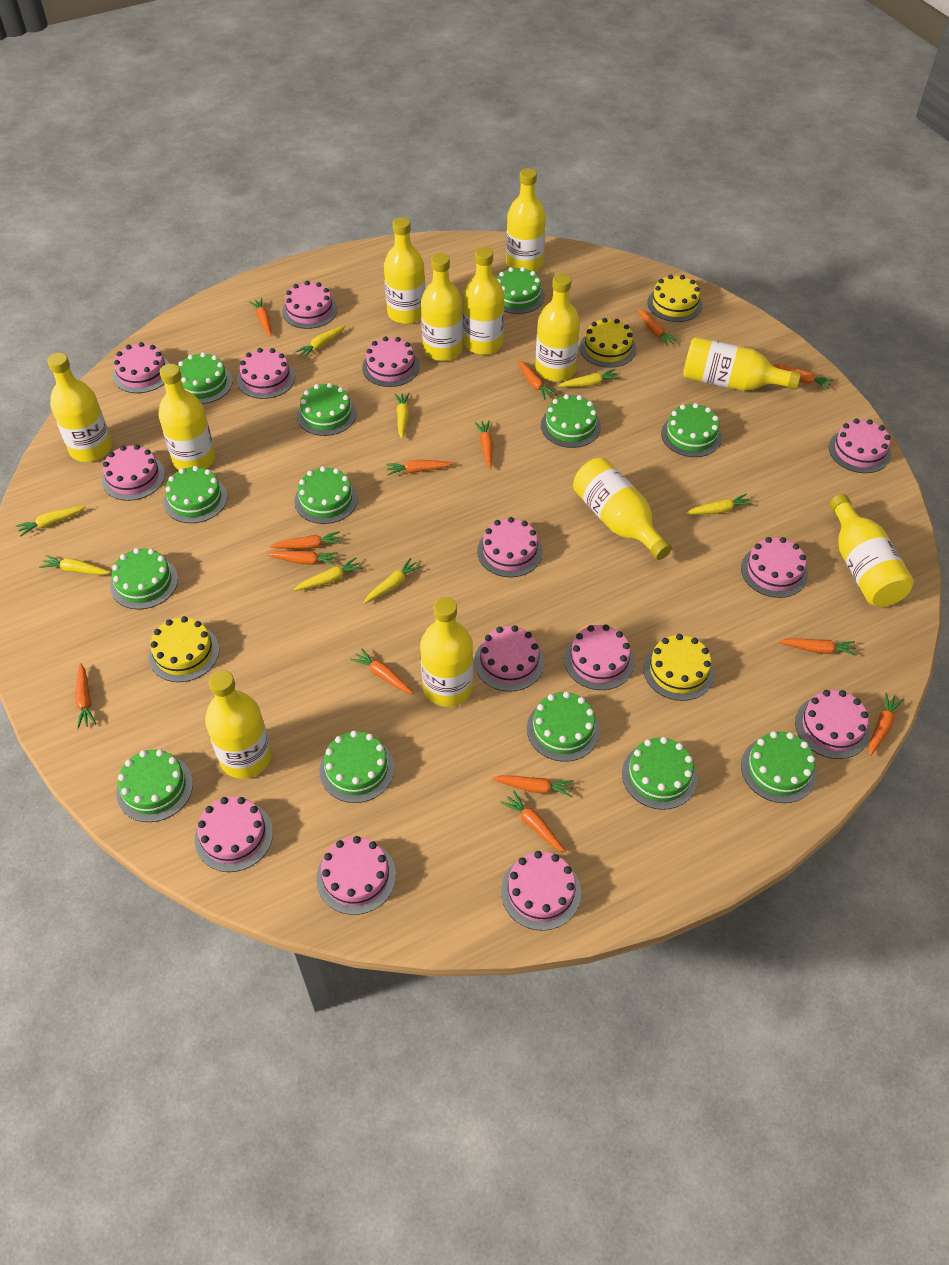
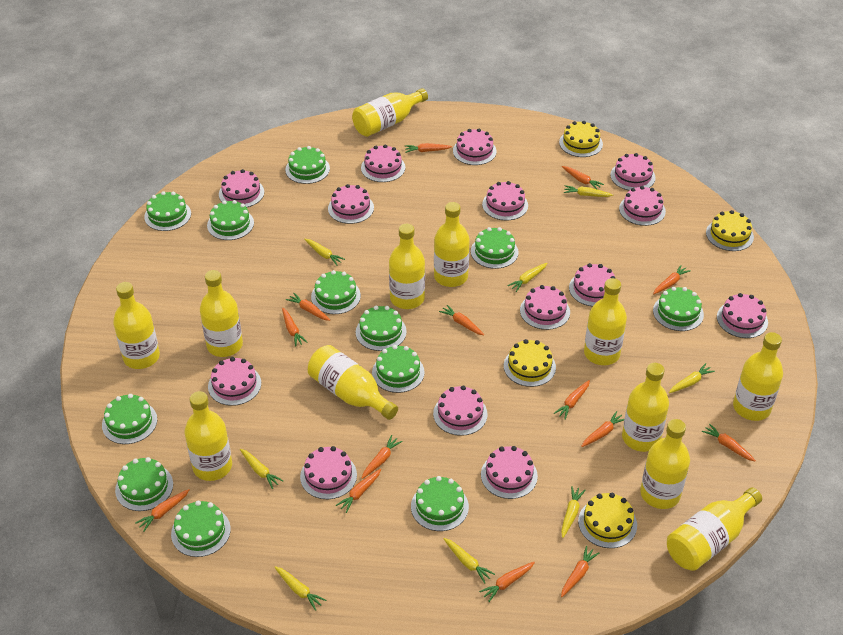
green cake: [110,548,178,610] [116,749,193,822] [164,466,227,523] [178,352,233,404] [294,466,358,524] [297,383,357,436] [319,731,395,803] [497,267,545,314] [527,691,600,762] [541,394,601,448] [622,737,697,810] [661,403,722,457] [741,731,817,803] = 13 -> [102,394,157,444] [115,457,173,511] [144,191,191,231] [171,500,231,557] [207,200,254,240] [285,146,330,184] [311,270,361,314] [356,306,407,351] [372,345,425,393] [411,476,469,531] [471,227,519,269] [653,287,704,331] = 12

